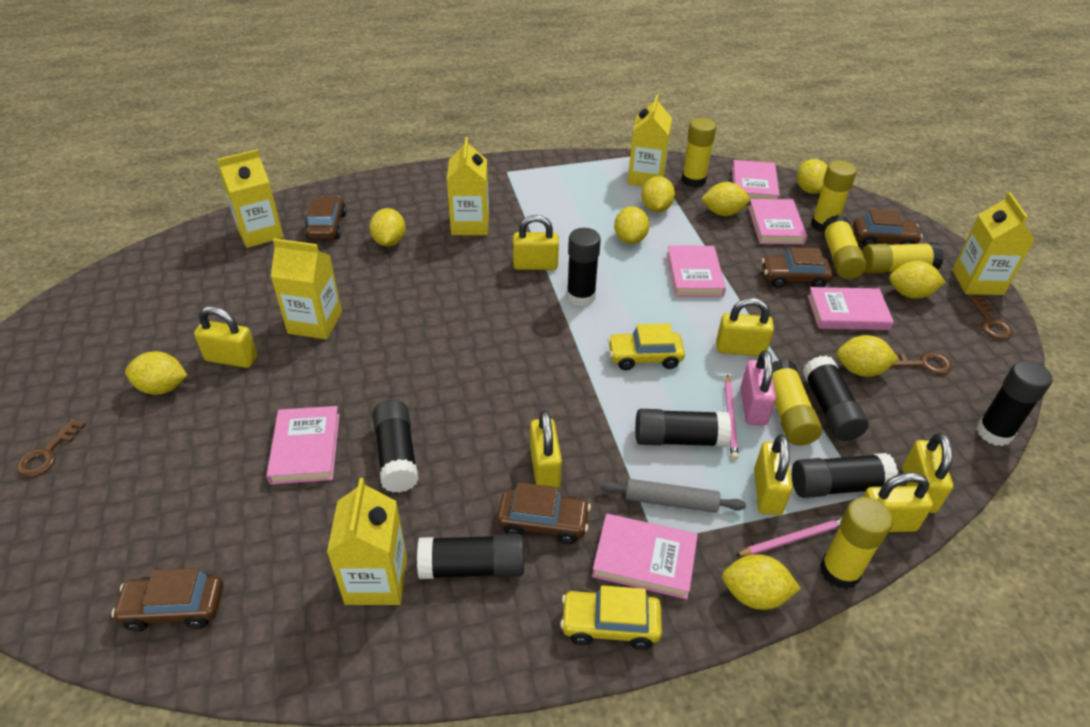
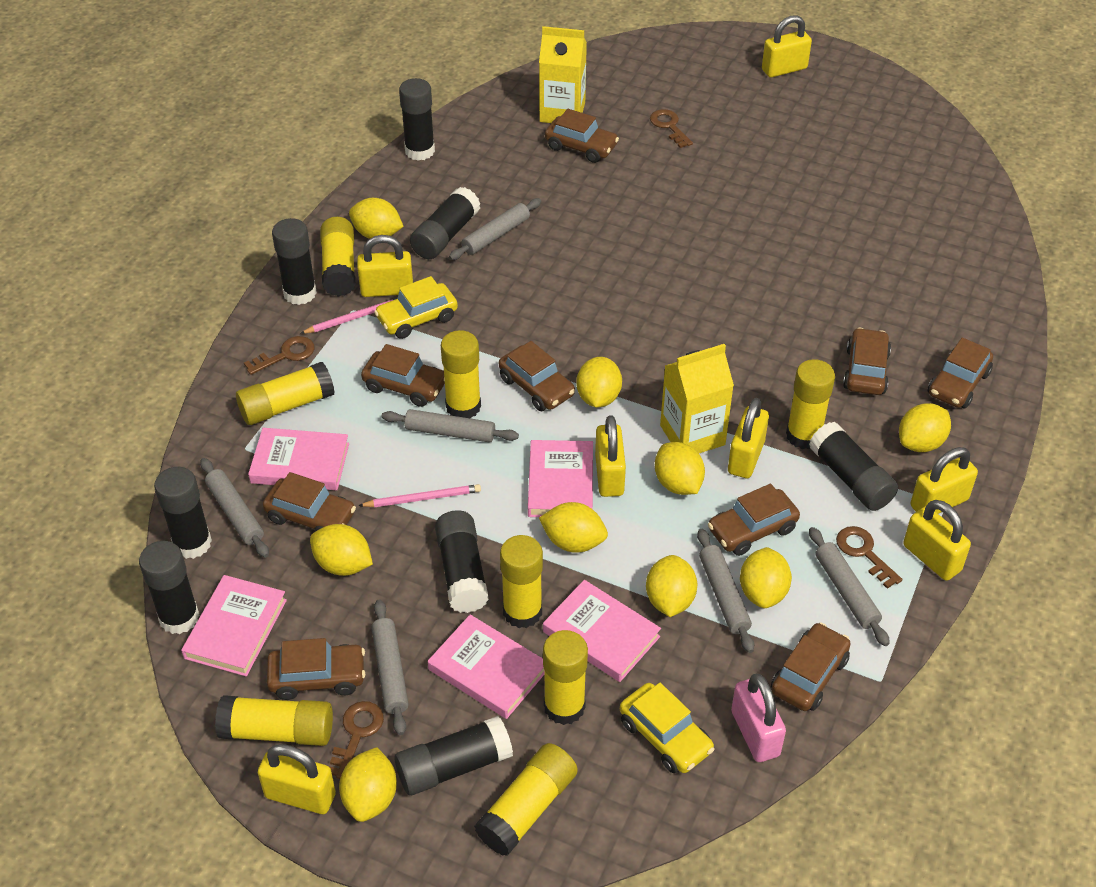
black glue stick: [373,400,419,493] [417,534,524,579] [567,228,601,306] [635,409,731,447] [792,453,898,498] [803,356,869,441] [977,360,1052,446] = 7 -> [139,541,199,634] [154,467,212,559] [272,218,317,305] [395,716,513,795] [399,78,435,161] [410,187,481,259] [435,510,489,613] [809,422,898,511] = 8
brown car: [111,568,223,632] [305,196,347,239] [497,482,591,544] [762,247,833,288] [853,209,923,247] = 5 -> [263,472,356,532] [267,638,365,700] [361,344,445,407] [499,341,575,411] [545,109,619,163] [708,484,800,556] [771,623,851,711] [843,327,891,395] [928,338,993,409] = 9
brown key: [17,418,86,477] [891,352,952,374] [969,296,1013,339] = 3 -> [244,336,314,375] [329,701,384,779] [650,109,693,148] [836,526,902,589] = 4
grey rolling pin: [600,479,746,513] = 1 -> [200,458,269,558] [371,600,409,735] [382,409,519,443] [449,198,542,260] [697,529,754,653] [809,527,890,646] = 6
pink book: [266,406,340,484] [592,514,698,599] [667,246,726,297] [732,160,780,201] [748,199,807,244] [807,287,894,330] = 6 -> [181,575,287,677] [248,428,349,490] [428,614,545,719] [528,440,593,517] [543,580,661,682] = 5
yellow carton: [217,149,284,248] [270,238,342,339] [327,478,407,605] [447,137,489,235] [628,94,672,186] [952,193,1035,295] = 6 -> [539,26,587,123] [660,344,734,453] = 2
yellow glue stick: [681,118,716,188] [772,359,822,446] [811,160,857,232] [820,497,893,590] [822,215,867,279] [862,243,944,274] = 6 -> [215,695,333,746] [236,362,335,425] [320,217,356,297] [441,330,481,418] [474,743,578,856] [500,535,543,628] [543,630,588,725] [786,359,835,449] = 8

